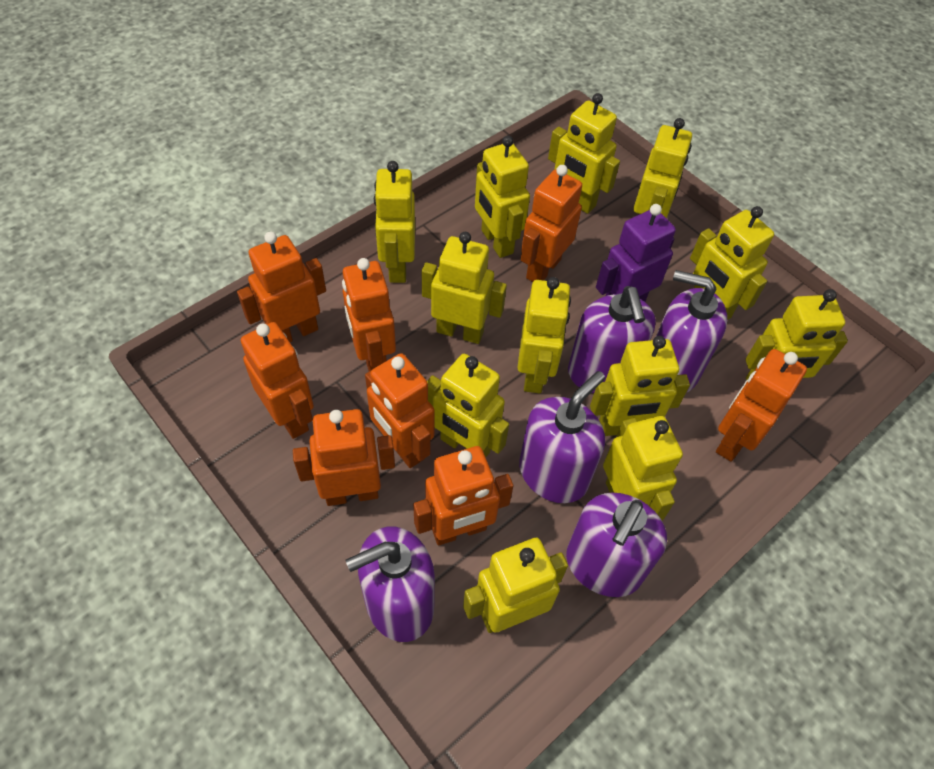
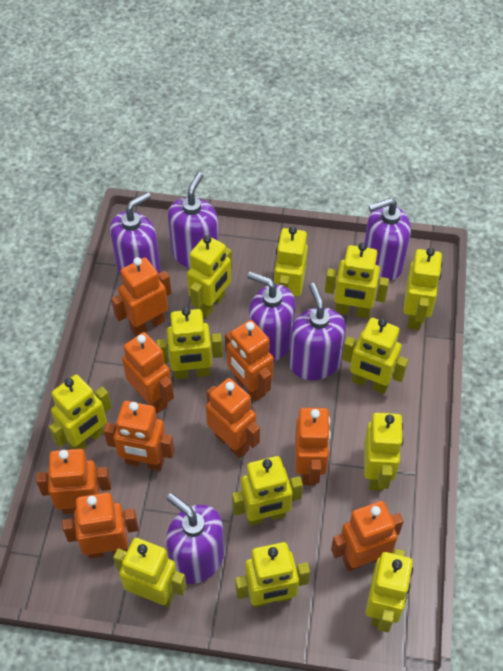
orange robot: [237,232,326,342] [241,322,314,439] [293,409,395,506] [342,258,396,371] [365,353,435,468] [413,446,513,546] [521,165,582,282] [716,349,807,462] = 8 -> [36,449,111,514] [62,493,139,559] [104,401,174,471] [111,257,171,336] [122,332,174,413] [206,378,260,458] [225,320,274,401] [295,407,331,485] [331,501,404,571] = 9
purple robot: [596,204,676,302] = 1 -> none = 0
purple soap dispenser: [346,527,435,642] [519,371,605,503] [566,493,667,597] [568,286,656,393] [656,270,727,393] = 5 -> [110,192,161,275] [166,493,224,584] [168,172,219,268] [247,272,295,361] [289,283,346,380] [364,198,411,281] = 6

